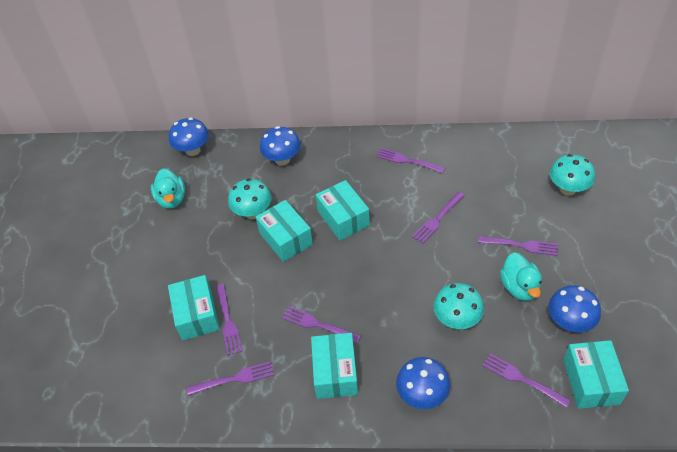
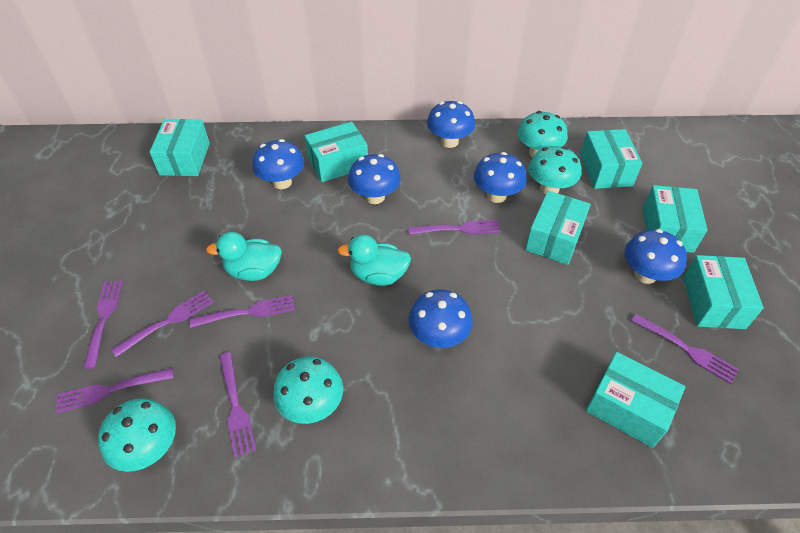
blue mushroom: [169,118,209,156] [260,126,301,166] [396,357,450,409] [548,285,601,332] = 4 -> [252,139,304,189] [348,154,401,204] [409,290,473,348] [427,101,475,148] [474,152,527,203] [625,229,687,284] = 6
turquoise box: [168,275,220,341] [256,200,313,262] [311,333,358,399] [316,180,370,241] [563,340,629,409] = 5 -> [150,119,210,176] [305,122,368,182] [525,191,591,265] [580,129,643,189] [586,352,685,448] [642,185,708,253] [683,255,764,329] = 7
turquoise mushroom: [228,178,272,219] [433,283,484,329] [550,154,595,196] = 3 -> [98,398,176,472] [273,357,343,424] [518,111,567,157] [528,146,581,194] = 4

